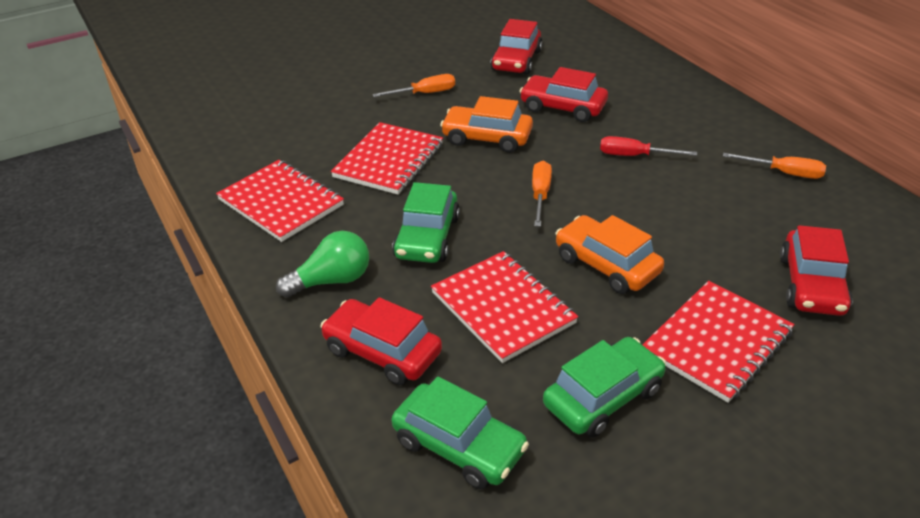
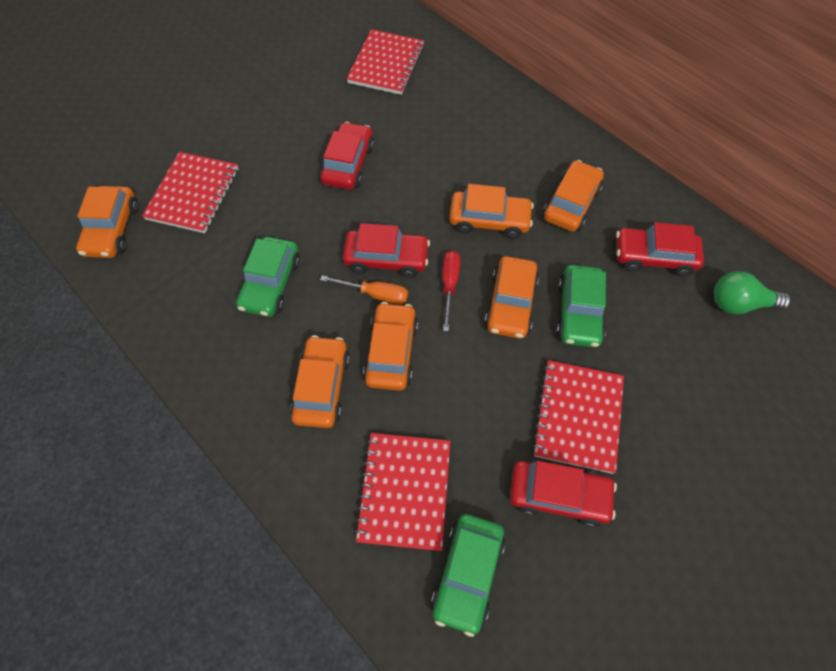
orange car: [440,96,533,153] [556,215,664,294] = 2 -> [76,186,139,258] [290,335,350,428] [363,302,418,391] [449,184,534,239] [485,256,539,339] [543,160,604,232] = 6
orange screwdriver: [372,74,455,97] [532,161,552,227] [723,153,826,179] = 3 -> [320,275,408,304] = 1

